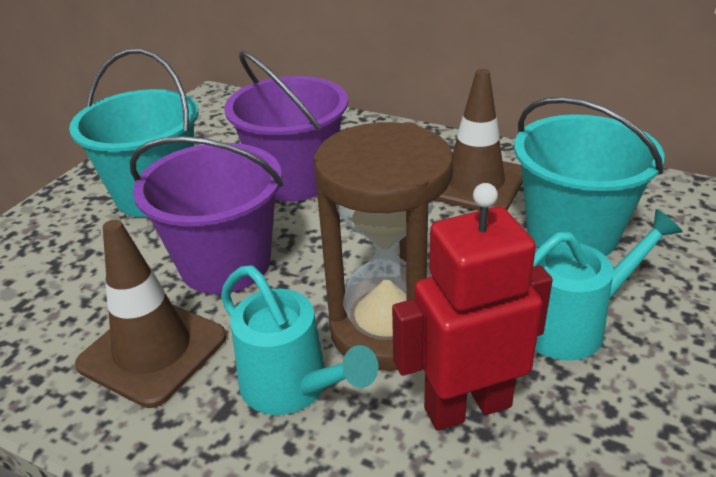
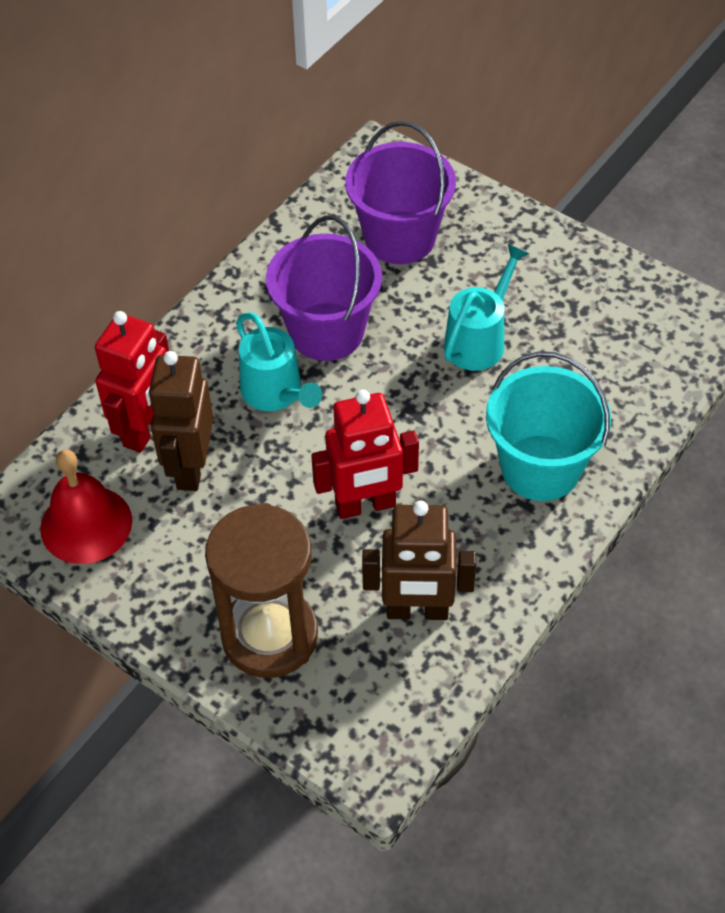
brown robot: none = 0 -> [148,351,213,491] [362,501,476,620] = 2
brown traffic cone: [75,220,227,408] [435,69,523,211] = 2 -> none = 0
red bell: none = 0 -> [40,449,132,564] = 1
red robot: [392,183,553,431] = 1 -> [95,311,169,452] [311,390,419,519] = 2
turquoise bucket: [69,49,199,217] [514,97,664,256] = 2 -> [486,351,611,501] = 1

